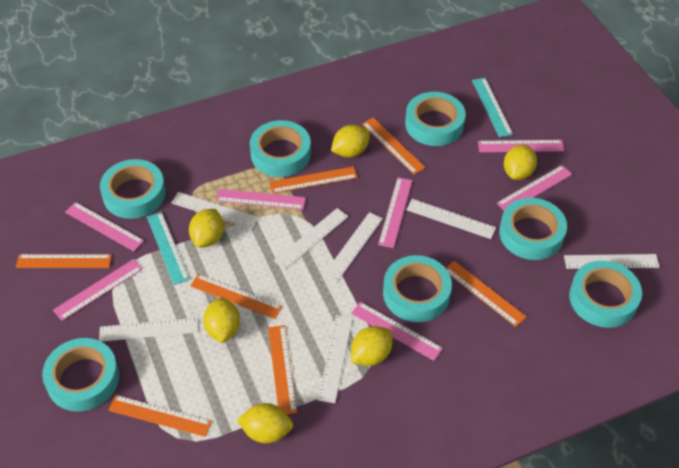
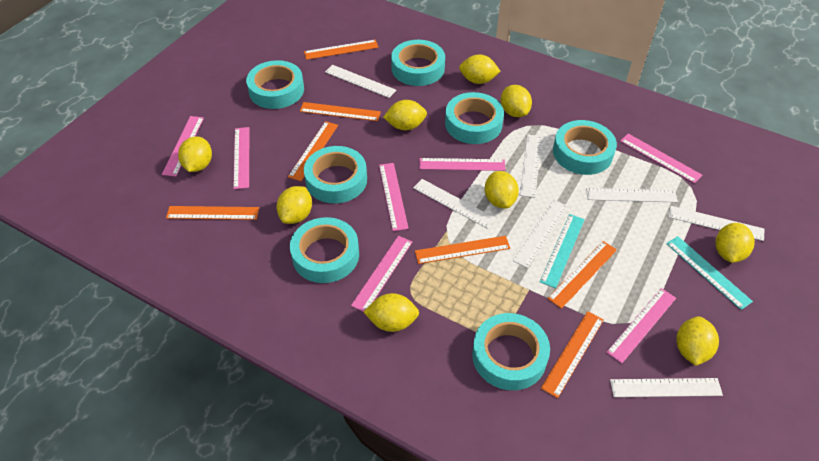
yellow lemon: [189,209,224,248] [203,297,240,343] [237,403,293,443] [331,125,370,157] [351,326,392,366] [504,145,537,180] = 6 -> [178,136,212,172] [277,186,312,224] [364,293,419,332] [383,100,427,130] [459,55,501,84] [485,171,519,208] [501,85,532,117] [676,316,719,366] [715,223,755,263] = 9

